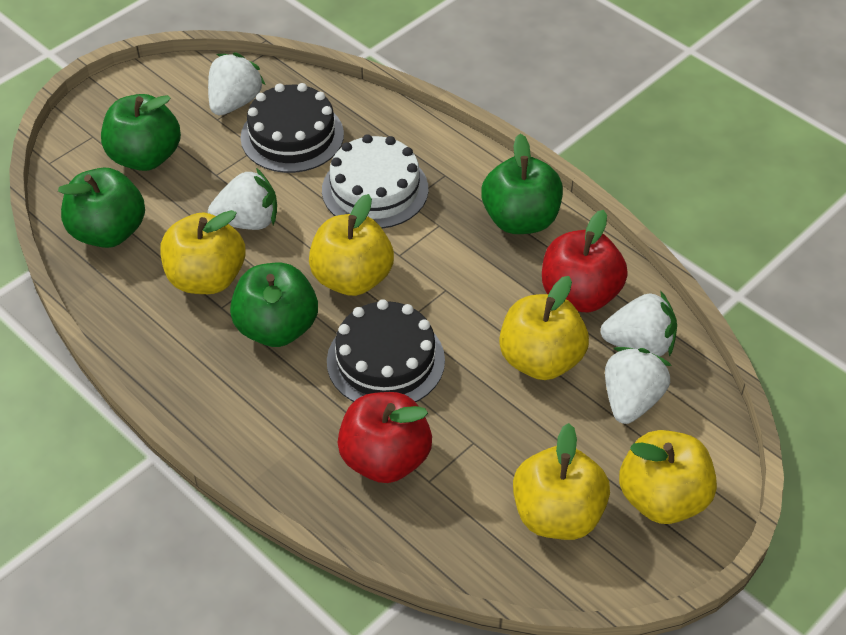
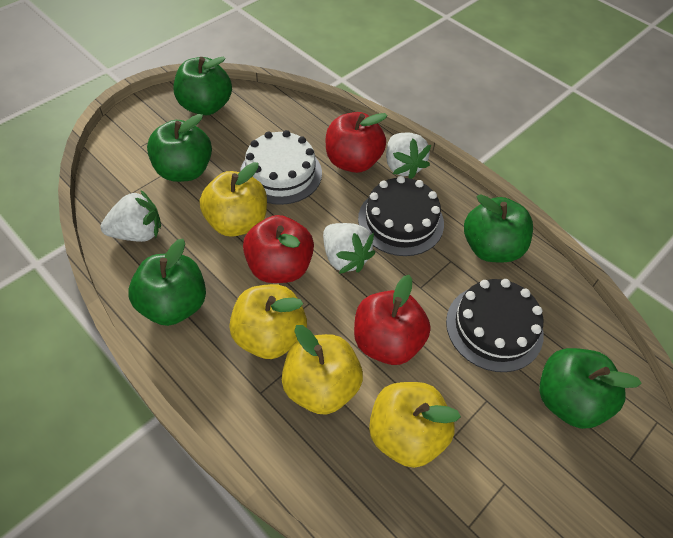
green apple: [58,168,145,248] [101,94,181,171] [230,263,318,347] [481,134,563,234] = 4 -> [128,239,206,326] [147,114,212,182] [174,57,232,115] [464,194,533,262] [539,348,642,429] = 5
red apple: [337,392,432,483] [542,210,628,312] = 2 -> [243,215,314,283] [326,112,388,173] [354,275,431,365] = 3
white strawberry: [208,52,266,115] [208,168,277,230] [600,291,677,357] [605,347,672,424] = 4 -> [100,190,161,242] [323,223,376,274] [386,133,431,179] = 3
yellow apple: [161,210,245,294] [309,194,394,296] [499,276,589,380] [513,423,610,540] [619,430,717,524] = 5 -> [200,162,267,237] [229,284,307,359] [282,325,363,415] [369,382,461,468] = 4

